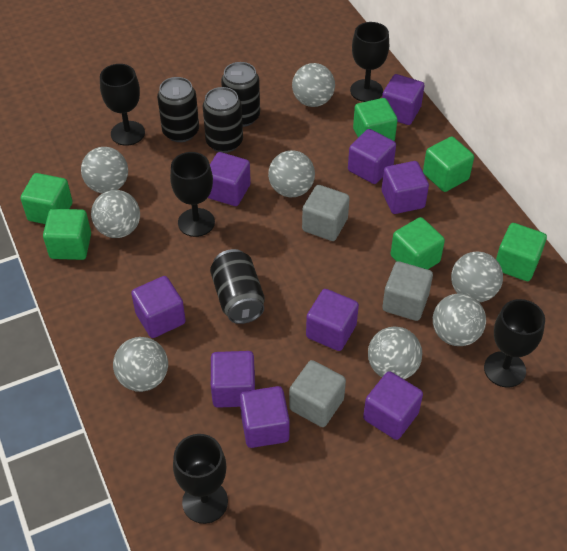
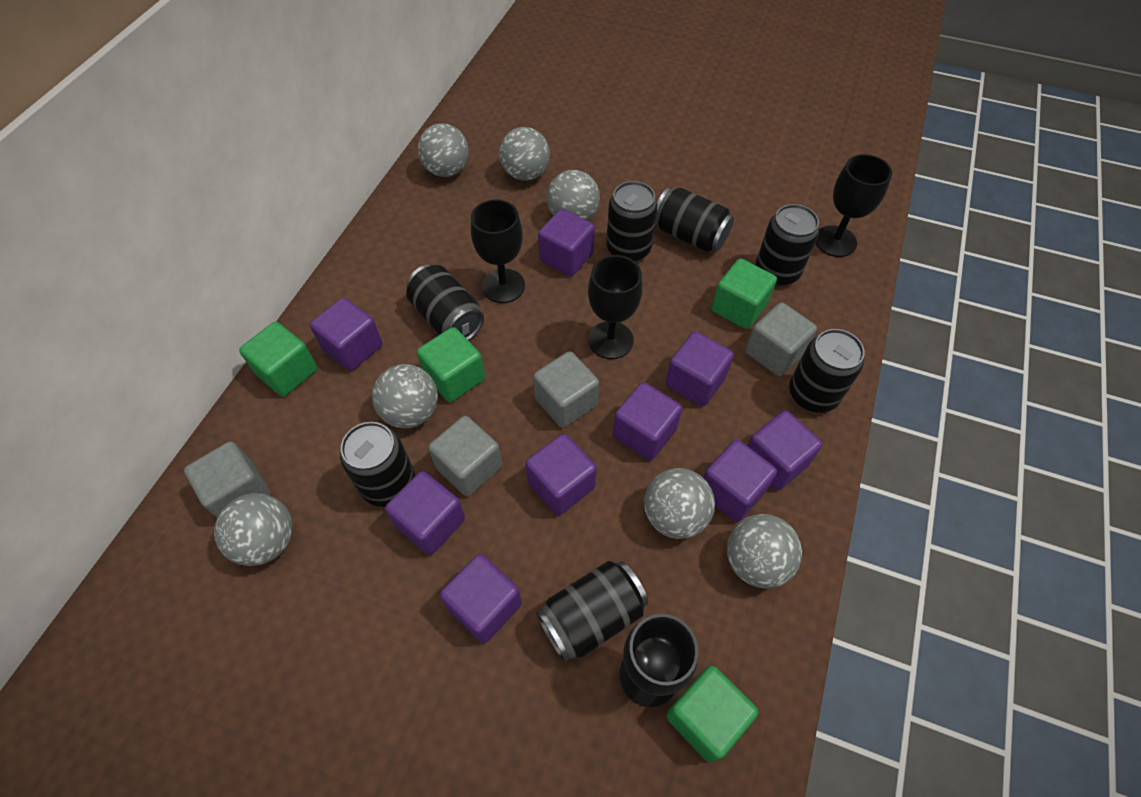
black can: [157,77,199,142] [203,87,243,153] [210,249,265,324] [221,62,260,127] = 4 -> [340,422,415,507] [406,264,484,340] [536,561,648,662] [606,181,658,262] [655,187,734,252] [756,204,819,286] [789,329,864,413] = 7
black goblet: [100,64,145,146] [170,152,215,237] [173,434,228,524] [350,22,389,102] [484,299,545,388] = 5 -> [471,199,525,303] [588,255,643,359] [620,614,698,707] [816,154,892,257] = 4
green cube: [21,173,72,224] [43,209,91,260] [353,98,397,141] [391,217,445,269] [423,136,474,192] [496,223,547,281] = 6 -> [239,322,317,397] [417,327,485,402] [666,665,758,762] [711,259,777,329] = 4
grey ball: [81,147,128,193] [91,190,140,238] [113,337,168,392] [268,150,315,197] [292,63,335,107] [368,327,422,379] [433,294,486,346] [451,251,503,302] = 8 -> [214,493,293,566] [372,364,438,428] [418,123,469,177] [499,127,550,181] [547,170,600,221] [644,468,715,539] [727,514,802,588] = 7
grey cube: [289,360,346,427] [302,185,350,241] [382,261,433,321] = 3 -> [184,441,271,518] [428,416,502,496] [533,351,599,428] [745,302,817,376] = 4

